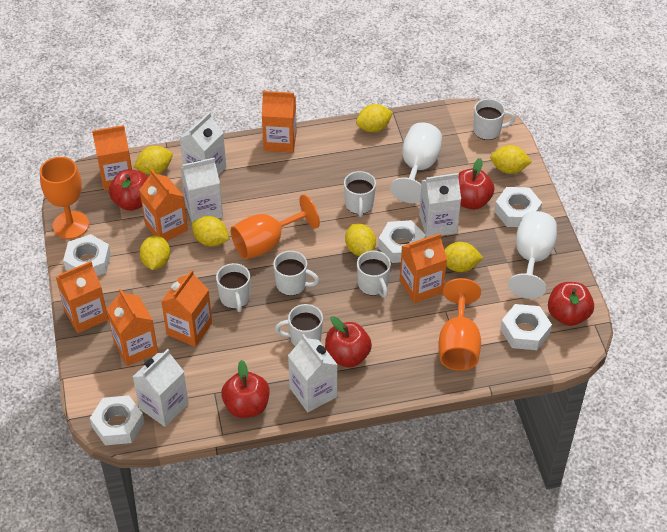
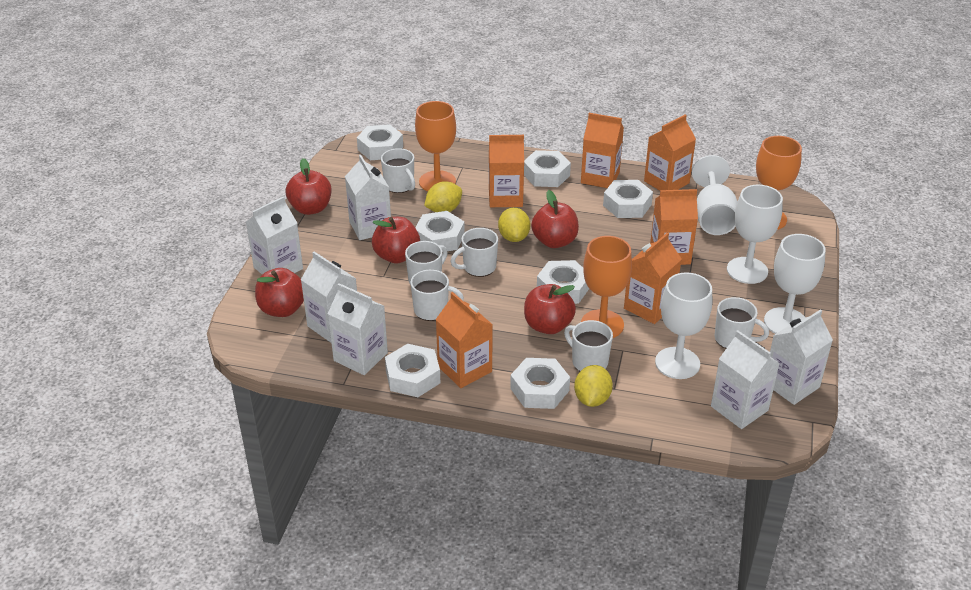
orange carton: [56,261,108,333] [92,125,132,190] [107,289,158,366] [139,169,188,241] [161,270,212,347] [262,91,297,152] [400,233,447,303] = 7 -> [436,292,493,388] [489,135,524,207] [581,113,624,188] [624,233,682,324] [644,114,696,190] [650,189,698,265] = 6
white carton: [133,349,189,427] [180,112,226,175] [181,158,223,223] [288,334,338,412] [419,173,461,237] = 5 -> [246,196,303,274] [301,252,357,343] [328,283,388,375] [345,155,391,240] [711,330,780,429] [770,309,833,405] = 6
white goblet: [390,123,442,203] [508,211,557,299] = 2 -> [655,272,712,379] [692,155,738,235] [727,185,783,284] [764,234,826,334] = 4
white nut: [63,234,111,276] [90,395,145,445] [378,220,426,263] [494,187,542,227] [500,304,552,350] = 5 -> [357,124,403,160] [385,344,440,397] [415,211,465,252] [510,358,570,409] [524,150,571,187] [537,260,589,304] [603,180,653,218] = 7
yellow lemon: [134,146,173,175] [140,235,170,270] [192,216,229,247] [345,224,376,256] [356,104,393,132] [444,242,483,272] [490,145,532,174] = 7 -> [424,181,462,212] [498,208,530,242] [574,365,613,407] = 3

